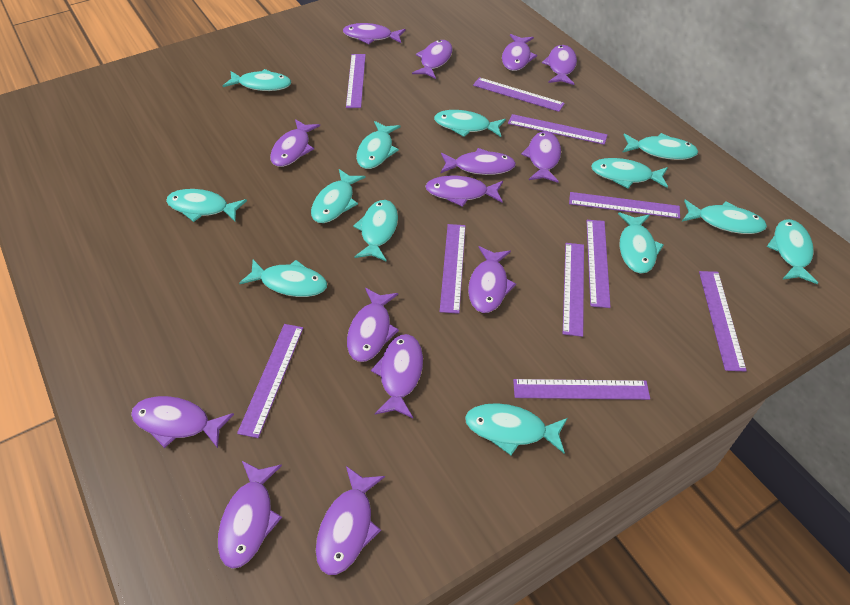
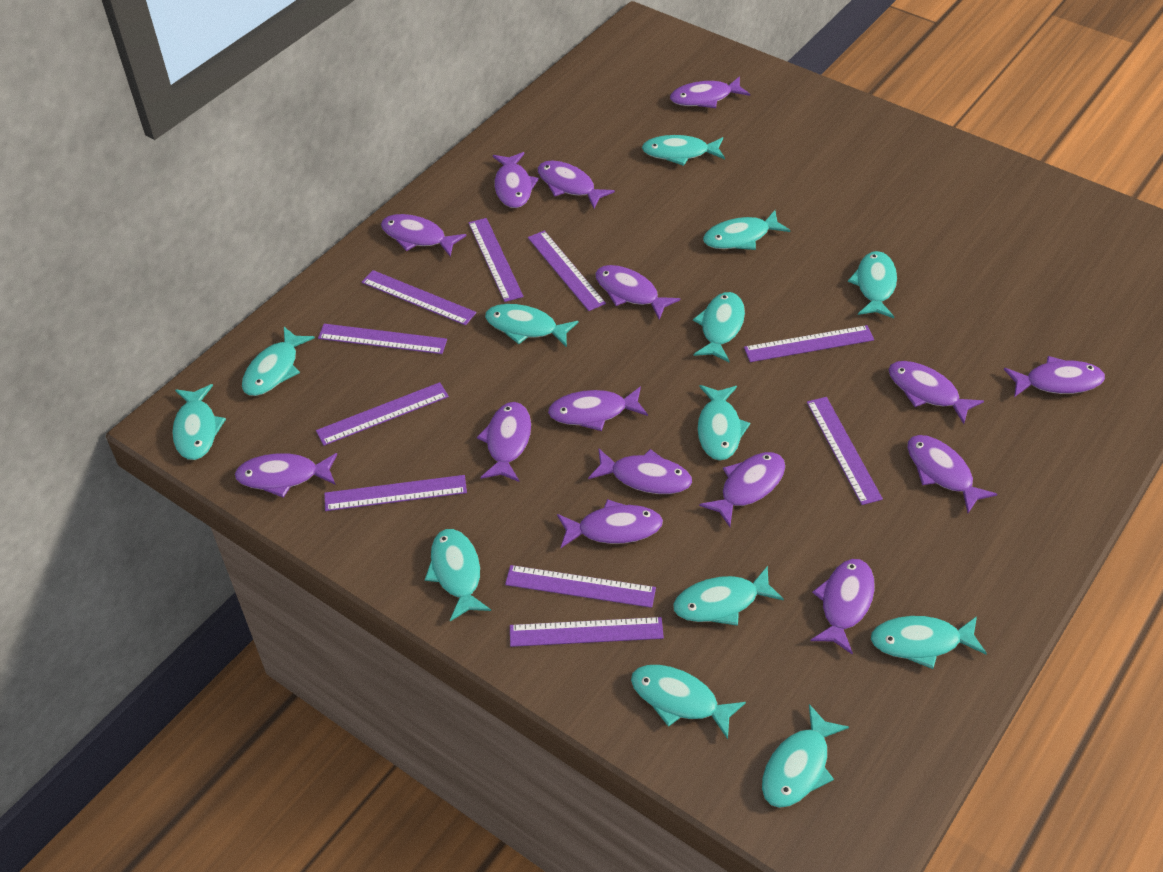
purple fish: [131,396,234,448] [218,461,282,569] [270,119,320,167] [316,466,385,575] [343,23,406,44] [347,288,399,362] [371,334,423,418] [412,40,453,79] [425,176,503,207] [441,148,516,175] [468,246,516,313] [502,34,537,71] [521,131,561,183] [542,45,577,85] = 14 -> [235,453,337,498] [381,214,466,257] [477,402,531,482] [493,152,539,208] [538,160,615,208] [548,386,648,431] [557,499,663,548] [588,449,692,494] [595,265,680,320] [670,76,750,108] [699,452,785,527] [810,559,875,655] [888,361,984,424] [907,435,997,513] [1004,356,1105,397] = 15

